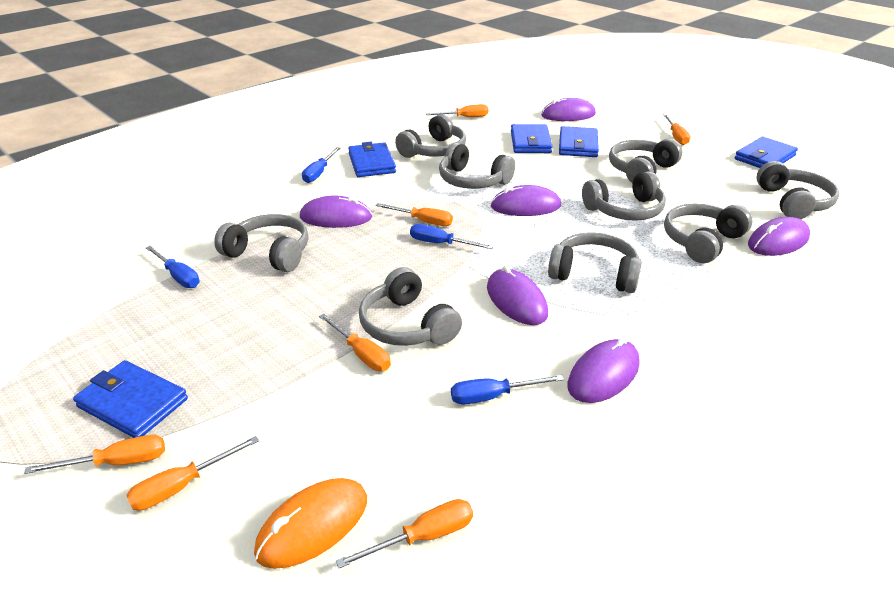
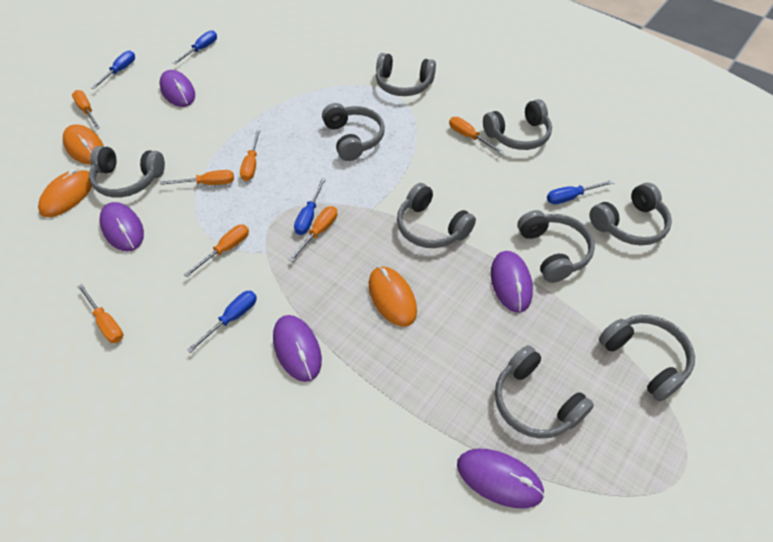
blue screwdriver: [146,246,200,288] [302,147,340,183] [410,224,494,249] [451,375,564,404] = 4 -> [91,51,135,89] [173,30,217,64] [187,291,257,353] [294,178,326,235] [547,180,614,204] = 5
blue wallet: [73,360,188,438] [348,142,396,177] [511,124,553,153] [559,126,599,157] [735,137,798,168] = 5 -> none = 0
orange mouse: [254,478,367,569] = 1 -> [38,169,92,217] [63,124,104,164] [369,267,417,327] = 3
purple mouse: [300,196,372,228] [487,266,548,325] [490,185,561,216] [541,98,596,121] [568,337,639,403] [748,217,810,256] = 6 -> [99,202,144,251] [159,70,195,107] [273,315,322,382] [457,449,545,509] [491,251,533,313] = 5

